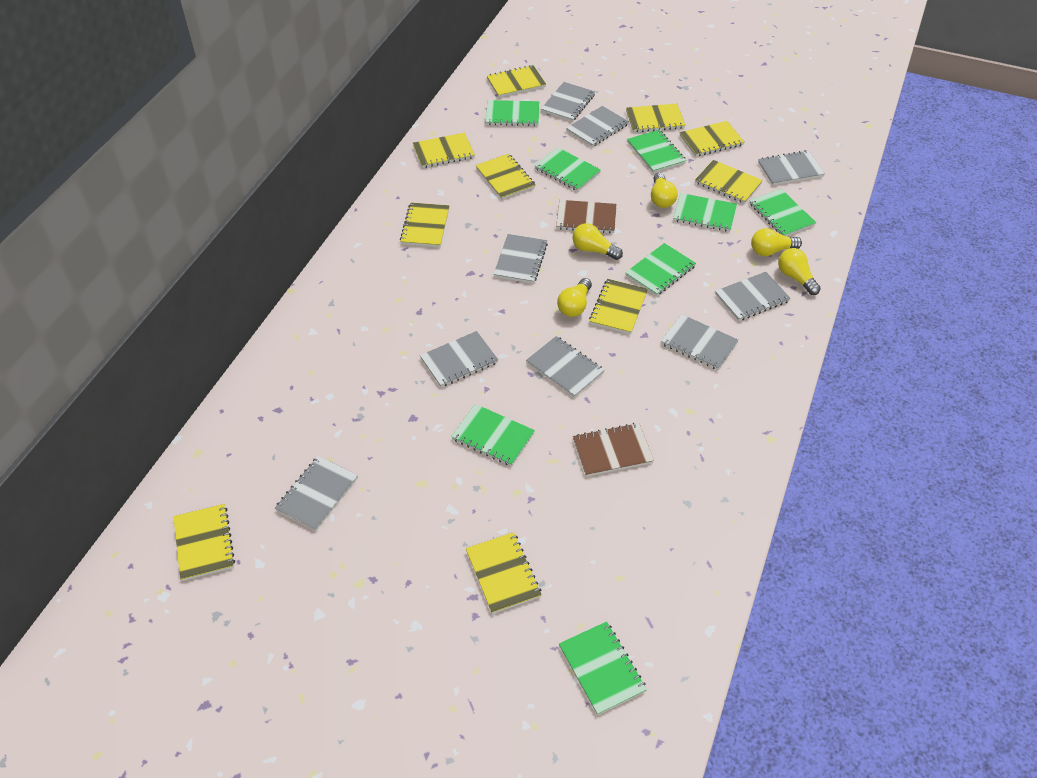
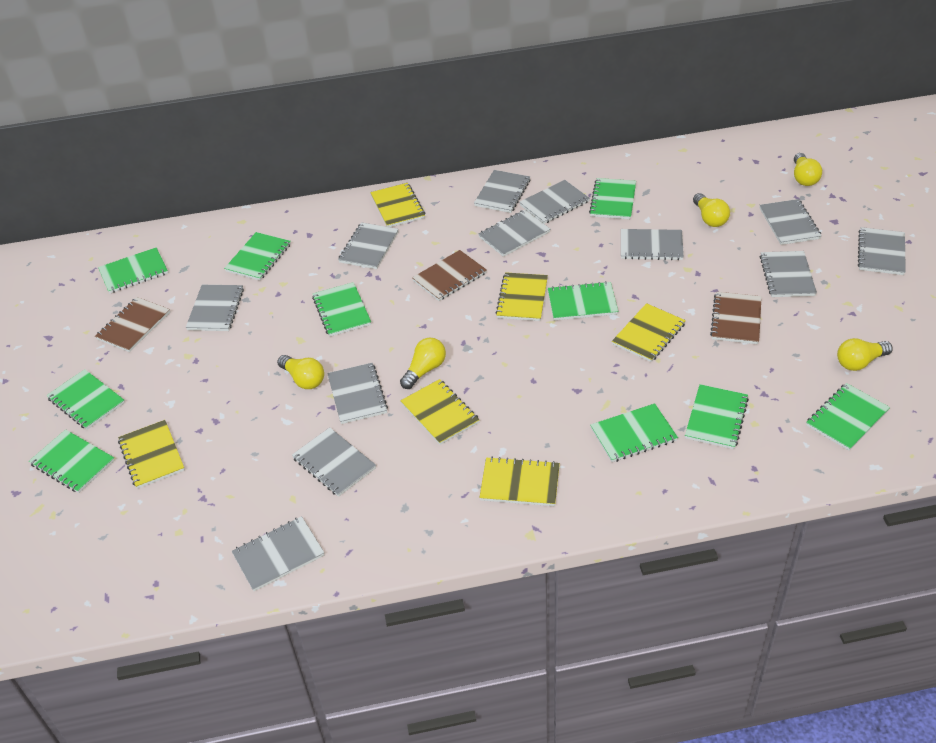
brown notebook: [556,200,617,233] [573,423,654,477] = 2 -> [95,297,170,352] [412,250,487,301] [710,292,762,344] = 3
green notebook: [451,404,535,466] [486,100,539,126] [534,147,601,191] [559,621,647,715] [625,243,696,296] [627,130,686,173] [673,193,737,232] [749,189,816,236] = 8 -> [29,429,115,493] [46,369,125,430] [98,247,168,294] [224,232,291,281] [312,282,371,337] [548,281,618,320] [589,178,636,219] [590,403,678,462] [685,384,749,449] [806,383,890,451] = 10
grey notebook: [275,456,358,531] [420,331,498,387] [493,234,548,284] [526,336,604,398] [541,82,595,122] [566,106,629,147] [661,314,739,370] [715,272,791,321] [758,150,825,185] = 9 -> [186,285,244,331] [231,516,324,591] [292,427,376,497] [327,363,388,424] [338,222,399,269] [474,170,531,213] [478,210,550,257] [519,180,590,224] [621,229,684,260] [760,199,822,245] [760,251,817,297] [858,227,906,275] = 12
yellow notebook: [173,504,235,581] [400,202,449,247] [413,133,475,168] [466,532,542,614] [476,154,535,200] [487,65,546,97] [589,279,648,334] [626,104,685,132] [680,121,744,156] [695,160,763,203] = 10 -> [118,420,185,489] [370,183,425,227] [400,379,479,445] [479,457,560,506] [495,272,548,321] [612,303,686,362] = 6

